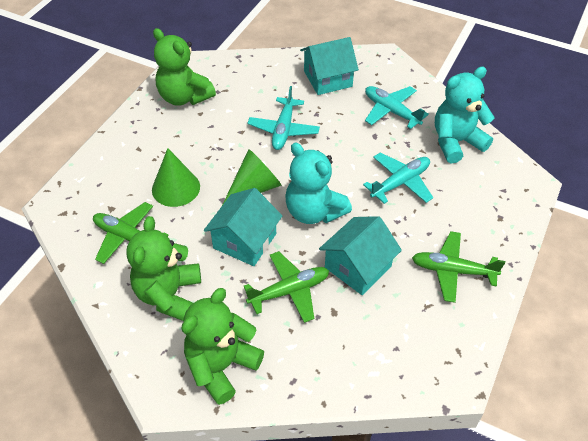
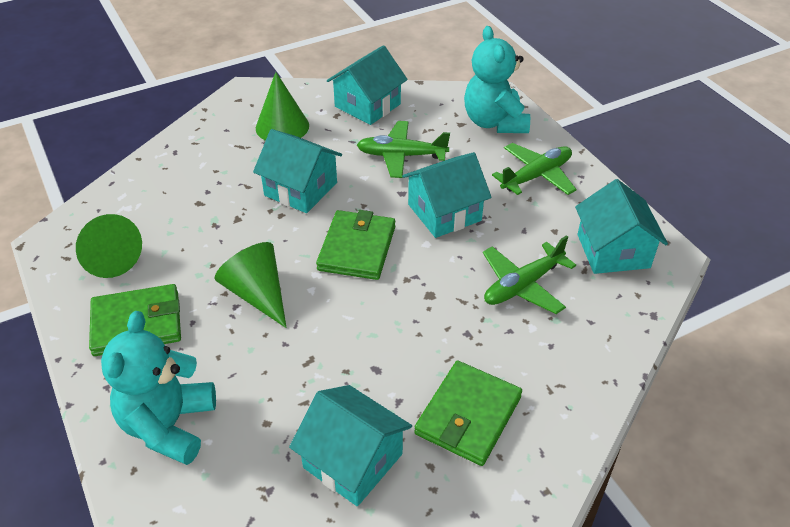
green cone: [152,148,200,207] [223,149,282,204] = 2 -> [76,214,142,278] [215,242,287,328] [256,72,309,141] = 3
green teddy bear: [126,216,201,321] [153,28,216,106] [182,288,264,405] = 3 -> none = 0
green wallet: none = 0 -> [89,284,181,356] [316,210,395,280] [414,361,522,466] = 3
turquoise house: [204,188,282,266] [300,37,359,95] [319,216,402,295] = 3 -> [253,129,342,213] [289,385,412,506] [327,45,408,125] [402,152,492,238] [575,179,668,274] = 5
turquoise plane: [247,86,320,150] [363,152,433,204] [365,86,429,129] = 3 -> none = 0

